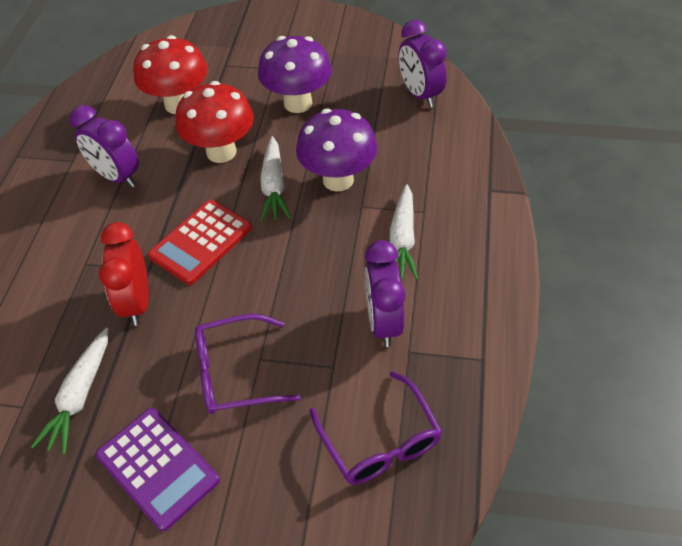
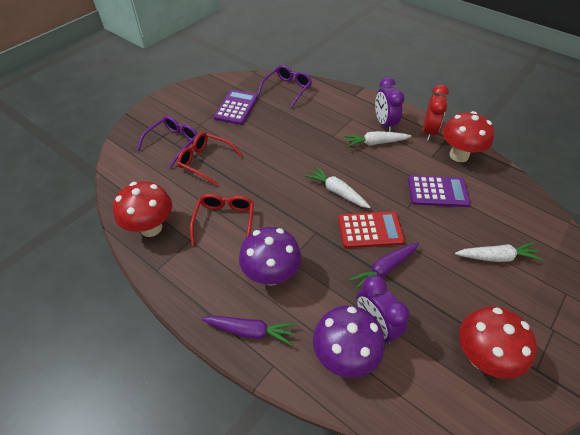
purple calculator: [96,408,220,531] = 1 -> [214,90,258,125] [408,175,471,207] = 2
purple carrot: none = 0 -> [201,316,296,346] [350,243,419,288] = 2
purple clock: [70,105,139,187] [365,240,405,347] [399,20,447,108] = 3 -> [356,275,409,344] [375,77,404,132] = 2
red glasses: none = 0 -> [177,132,243,186] [190,194,254,246] = 2
red mushroom: [133,35,207,114] [175,81,254,163] = 2 -> [113,181,172,237] [442,111,494,162] [459,306,537,379] = 3

